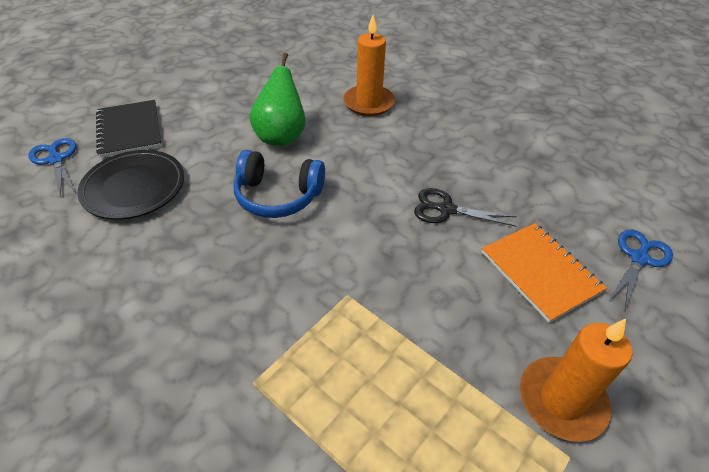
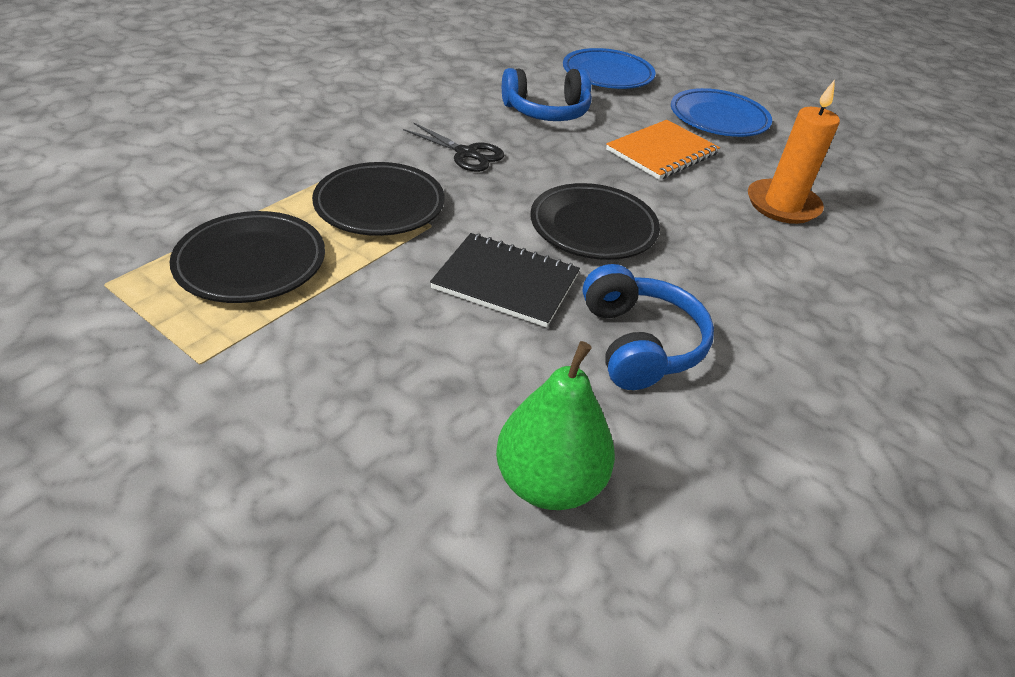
black plate: [77,150,184,220] = 1 -> [169,211,325,303] [312,162,445,236] [530,183,660,260] = 3
blue headphones: [234,150,325,218] = 1 -> [502,68,592,121] [583,264,714,390] = 2
blue plate: none = 0 -> [563,48,655,89] [671,88,772,137] = 2
blue scissors: [28,138,76,198] [608,229,673,310] = 2 -> none = 0
orange candle: [343,15,395,116] [520,319,632,442] = 2 -> [748,80,840,224] = 1

